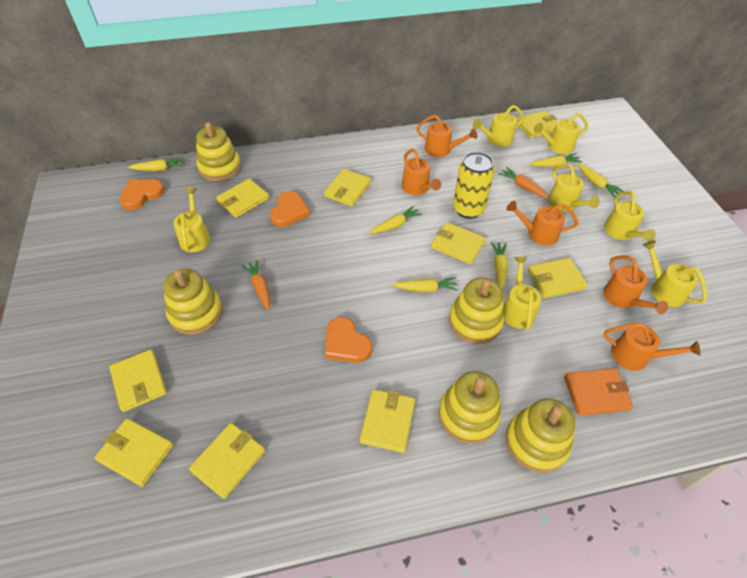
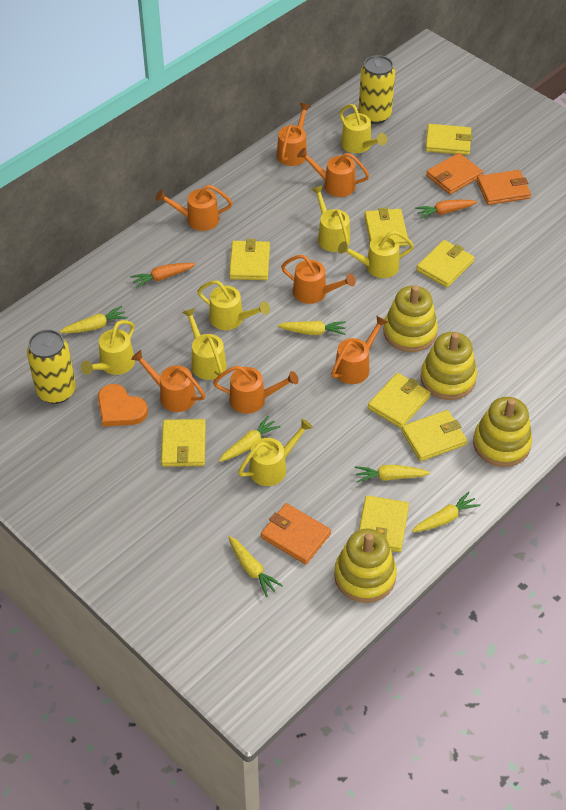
orange heart: [120,179,164,210] [270,191,310,227] [325,317,372,363] = 3 -> [98,384,148,427] = 1
orange wallet: [564,368,633,416] = 1 -> [261,503,331,565] [426,153,483,194] [477,170,531,205] = 3
orange watering can: [402,149,441,195] [416,115,477,157] [507,201,579,246] [603,255,668,314] [604,323,700,371] = 5 -> [131,350,205,412] [155,185,232,231] [213,366,299,414] [277,103,311,166] [281,255,356,304] [297,148,369,197] [331,315,388,384] = 7
yellow can: [453,152,494,219] = 1 -> [27,330,76,404] [358,55,395,124] = 2
yellow stacking toy: [163,269,223,335] [196,122,241,181] [439,371,501,444] [449,278,504,344] [506,398,575,473] = 5 -> [334,528,397,603] [383,285,438,352] [421,332,477,400] [473,397,532,467] = 4
yellow wallet: [94,418,174,487] [109,349,167,412] [189,423,265,499] [216,179,269,218] [324,169,371,207] [360,389,415,453] [431,222,486,264] [516,110,558,138] [528,258,588,298] = 9 -> [161,419,206,467] [229,239,270,280] [359,495,409,552] [364,207,408,246] [368,373,431,428] [401,410,467,461] [416,240,475,288] [425,124,472,155] = 8

